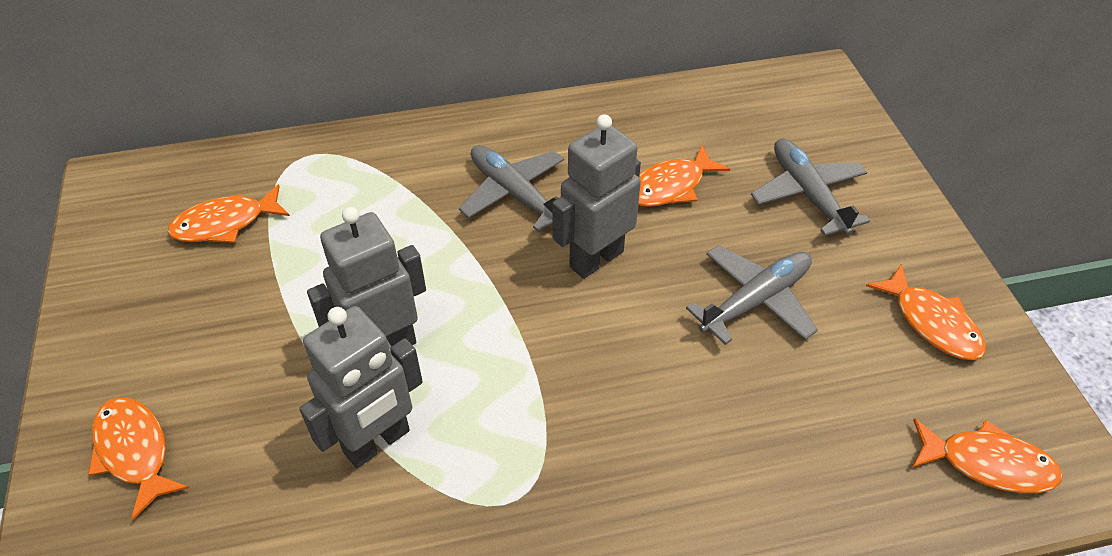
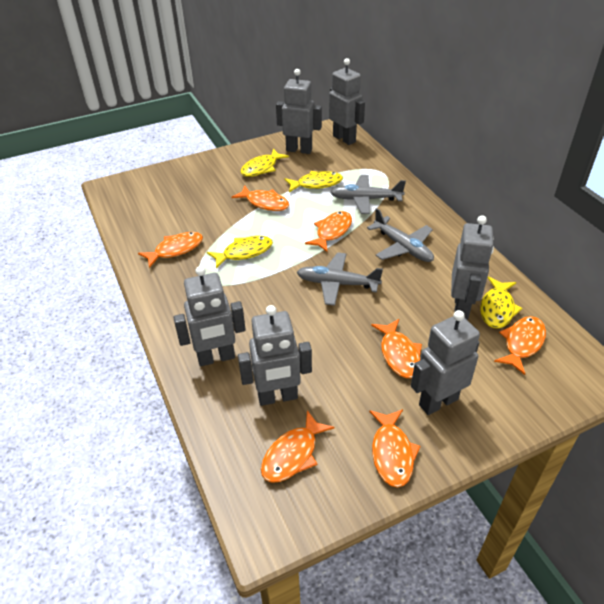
grey robot: [299,306,423,468] [307,207,426,346] [552,114,641,279] = 3 -> [173,266,246,366] [238,305,312,406] [276,69,322,154] [329,58,365,145] [411,310,480,415] [451,215,494,320] = 6
orange fish: [88,397,189,520] [168,184,290,243] [638,145,730,207] [866,264,986,360] [912,418,1063,493] = 5 -> [138,232,203,268] [232,185,289,211] [261,410,335,483] [305,211,352,252] [369,409,421,488] [371,319,422,378] [494,316,546,375] = 7
yellow fish: none = 0 -> [207,236,273,269] [241,149,289,177] [284,171,343,192] [480,277,523,328] = 4

